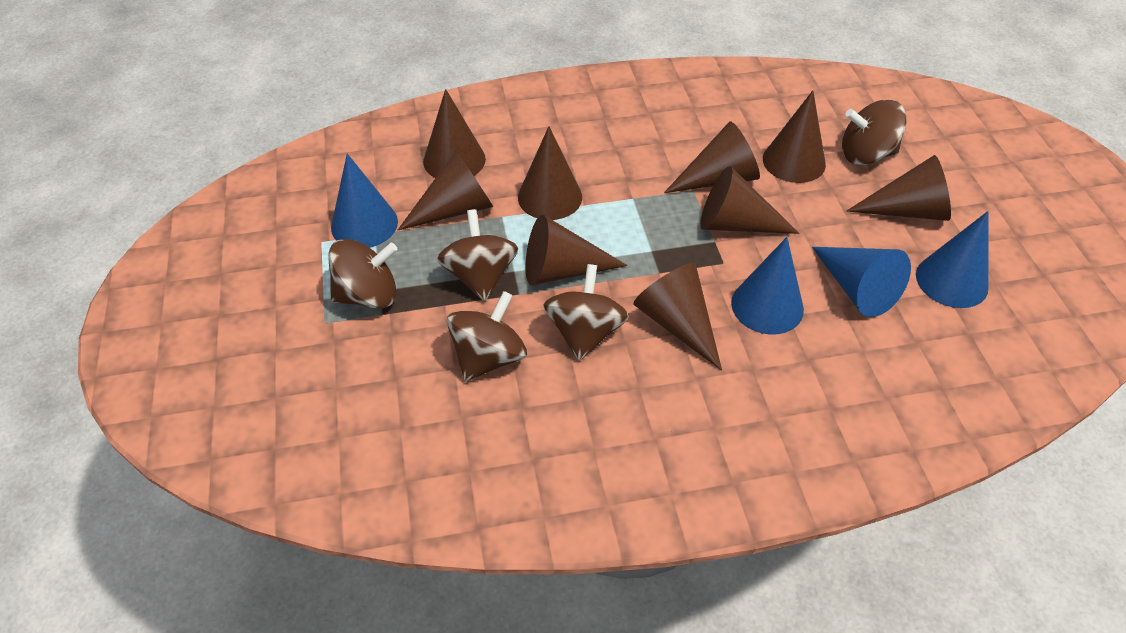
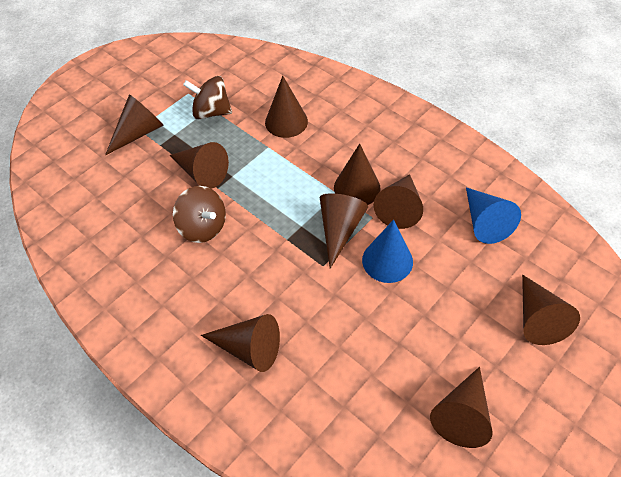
blue cone: [331,154,398,248] [731,237,804,335] [812,247,911,317] [916,211,989,308] = 4 -> [362,220,413,283] [466,187,521,244] = 2
brown spinning top: [328,239,398,309] [437,209,518,301] [447,291,527,382] [543,264,629,361] [842,100,907,165] = 5 -> [173,186,226,243] [183,76,232,120] = 2

